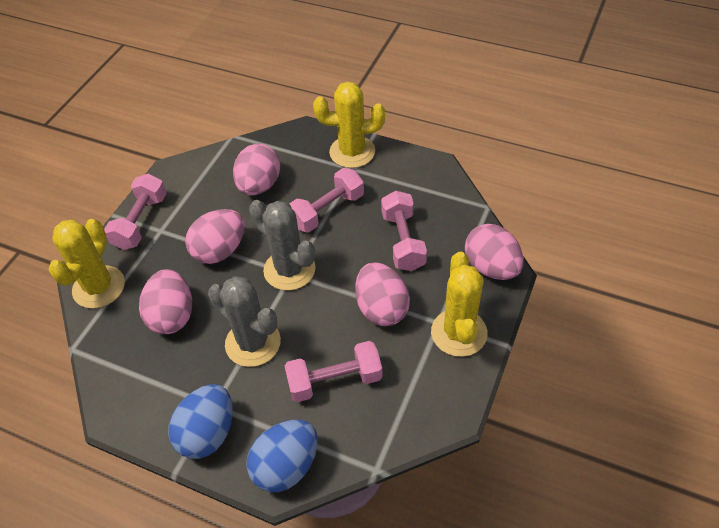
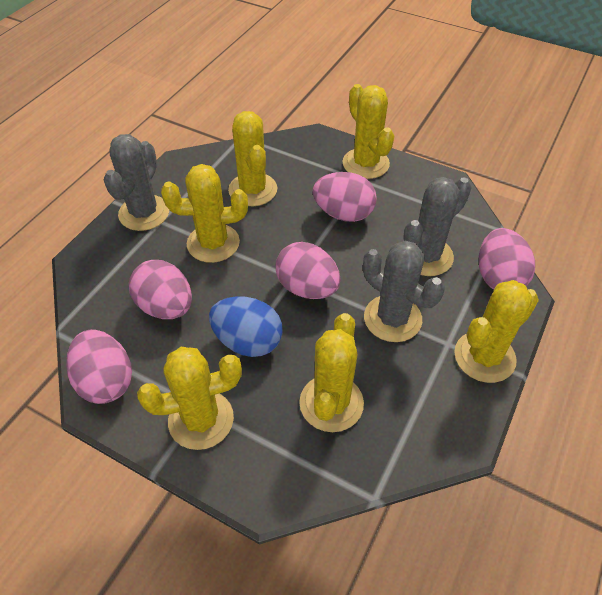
blue egg: [168,384,233,459] [246,420,318,492] = 2 -> [209,296,283,357] = 1
grey cactus: [208,276,281,367] [249,200,316,290] = 2 -> [104,134,169,231] [363,240,445,342] [403,177,472,276] = 3
pink dumbbell: [104,173,167,250] [284,341,383,402] [289,168,364,233] [381,191,427,271] = 4 -> none = 0
yellow cactus: [48,219,125,309] [313,82,385,168] [431,252,488,357] = 3 -> [137,347,242,450] [161,164,248,263] [228,111,277,206] [299,313,364,432] [342,84,394,179] [454,280,539,383] = 6

